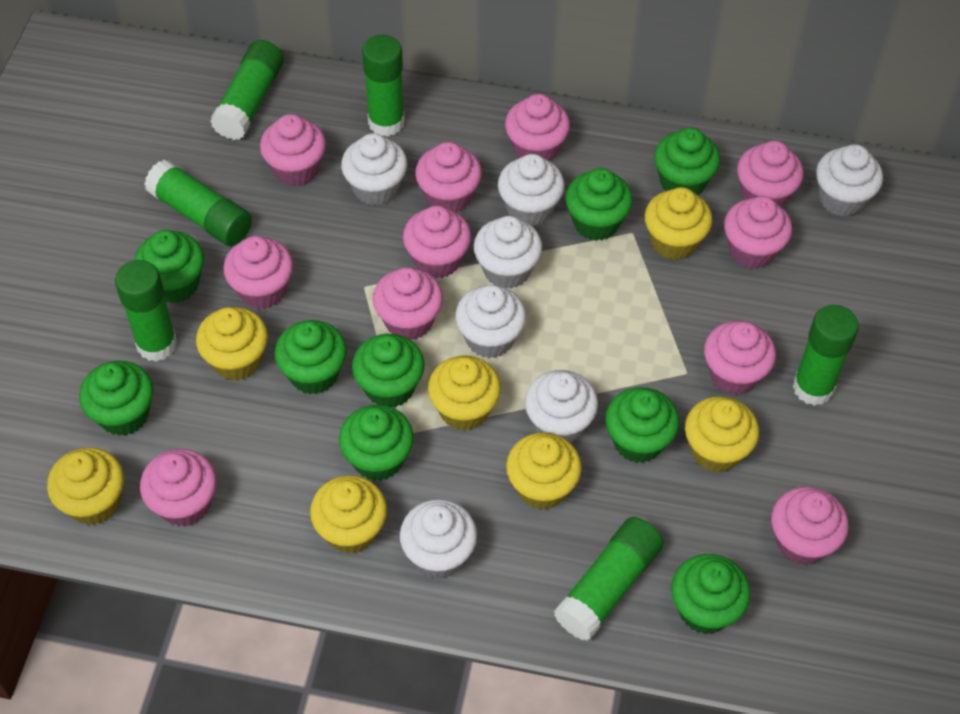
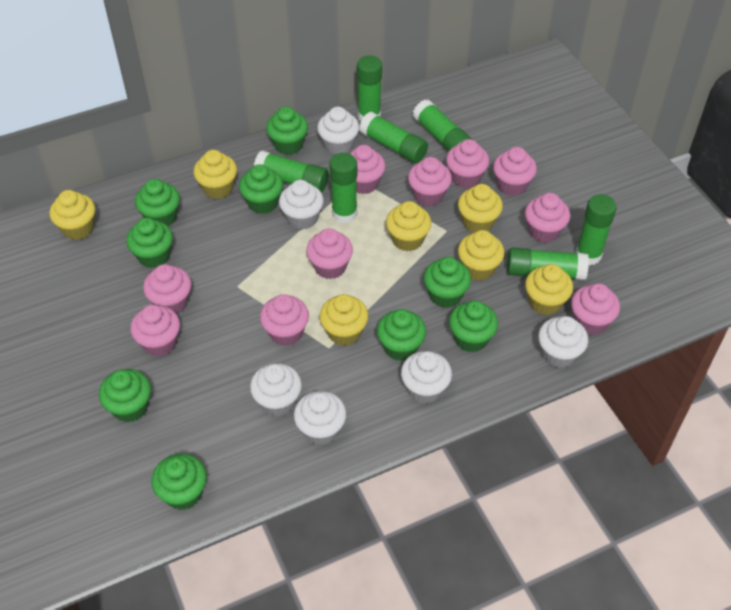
green glue stick: [115,260,177,362] [144,160,252,246] [210,40,284,140] [362,35,405,137] [554,517,664,641] [793,305,859,406] = 6 -> [254,150,329,193] [330,153,357,223] [357,55,382,121] [359,112,428,163] [413,100,472,152] [507,247,589,280] [576,194,617,266] = 7
pink cupcake: [140,449,217,527] [223,236,293,309] [260,114,326,186] [373,267,443,340] [403,206,471,279] [415,142,482,212] [505,94,570,161] [704,321,776,395] [724,196,792,269] [737,141,804,207] [771,486,849,565] = 11 -> [130,305,180,356] [143,264,191,314] [260,294,309,346] [306,229,353,279] [349,145,385,194] [408,157,452,206] [446,139,489,188] [493,147,537,196] [525,193,570,243] [571,283,620,335] = 10
white cupcake: [341,133,408,206] [400,499,477,578] [455,285,526,358] [474,216,542,289] [498,154,565,226] [525,370,598,443] [816,144,883,217] = 7 -> [250,363,302,416] [279,180,324,230] [294,391,346,445] [317,107,359,155] [401,351,452,404] [538,316,588,368] = 6

